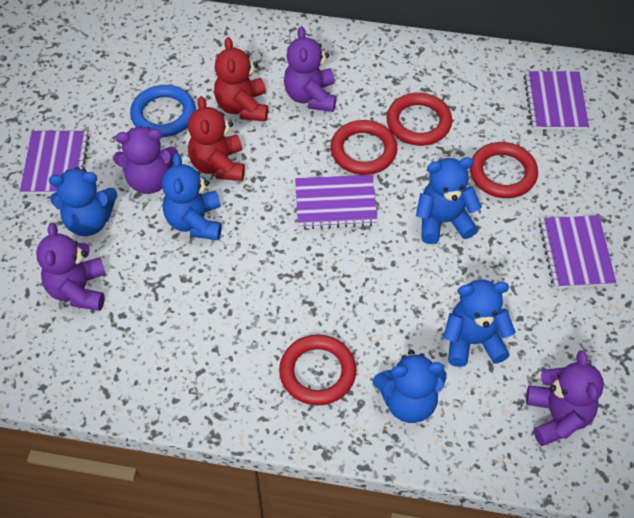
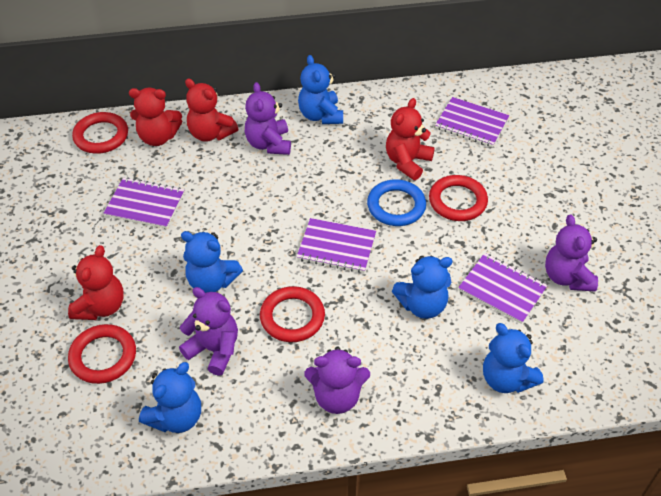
red teddy bear: [188,96,245,181] [214,37,268,122] = 2 -> [68,245,124,320] [129,88,182,146] [185,78,238,142] [386,98,435,180] = 4

